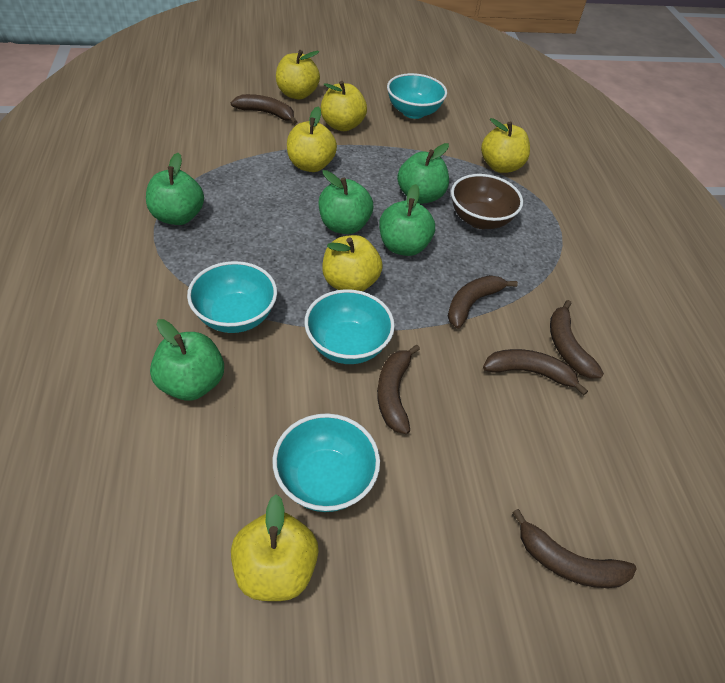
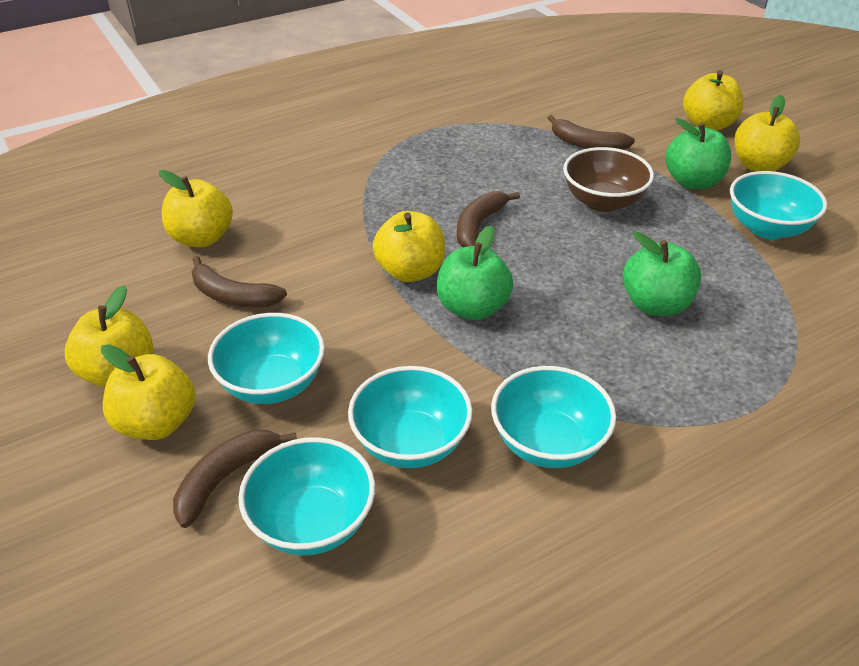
brown banana: [231,94,297,125] [377,345,420,434] [448,275,518,329] [483,349,588,396] [512,509,637,588] [550,300,604,378] = 6 -> [173,430,297,528] [191,256,287,308] [457,191,520,247] [548,115,635,150] = 4
green apple: [146,153,204,225] [150,319,224,401] [319,170,373,234] [379,184,435,256] [397,143,449,204] = 5 -> [437,226,513,320] [623,232,701,316] [665,118,731,189] = 3
turquoise bowl: [187,261,277,333] [272,413,380,512] [304,289,395,364] [387,73,447,119] = 4 -> [208,313,325,404] [239,437,375,555] [348,366,472,468] [491,366,616,468] [730,171,827,239] = 5

